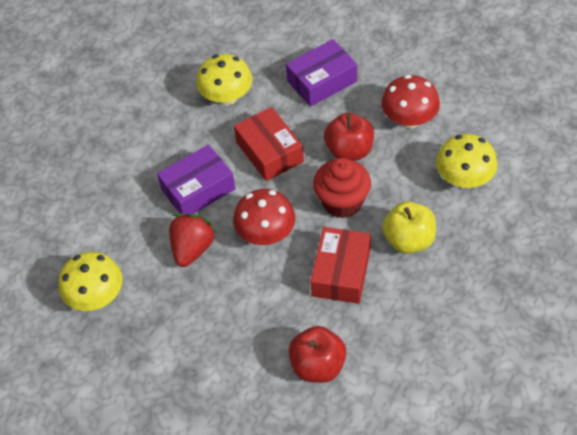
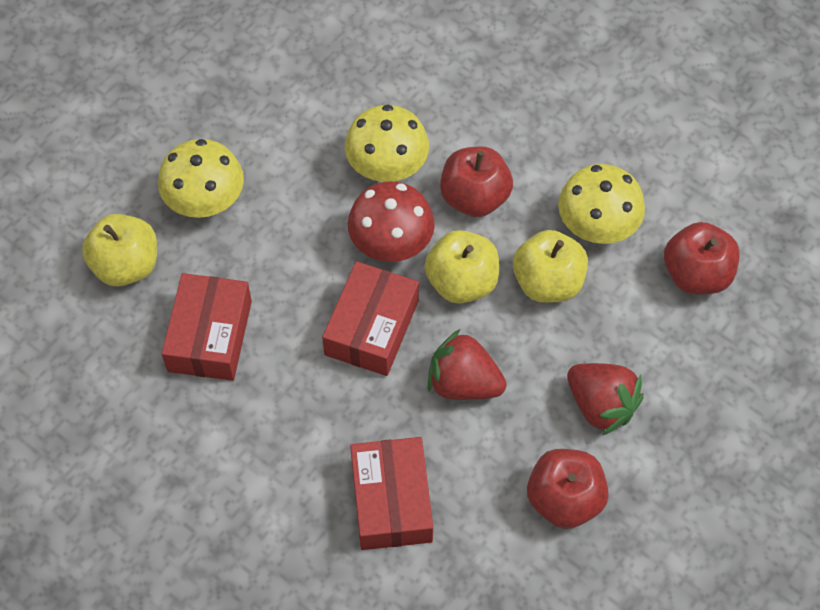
purple box: [157,145,236,214] [286,39,357,107] = 2 -> none = 0
red apple: [289,326,347,383] [324,113,374,161] = 2 -> [440,147,513,217] [527,449,609,529] [664,222,740,295] = 3
red box: [234,107,304,181] [310,227,371,304] = 2 -> [162,273,252,381] [322,261,419,376] [350,437,433,550] = 3
red cupcake: [313,158,371,218] = 1 -> none = 0
red mushroom: [233,189,295,245] [381,75,440,129] = 2 -> [348,181,435,262] = 1
red strawberry: [169,213,216,267] = 1 -> [428,329,506,400] [567,363,644,435] = 2
yellow apple: [382,201,436,254] = 1 -> [82,214,157,287] [425,230,499,304] [513,230,588,303] = 3

